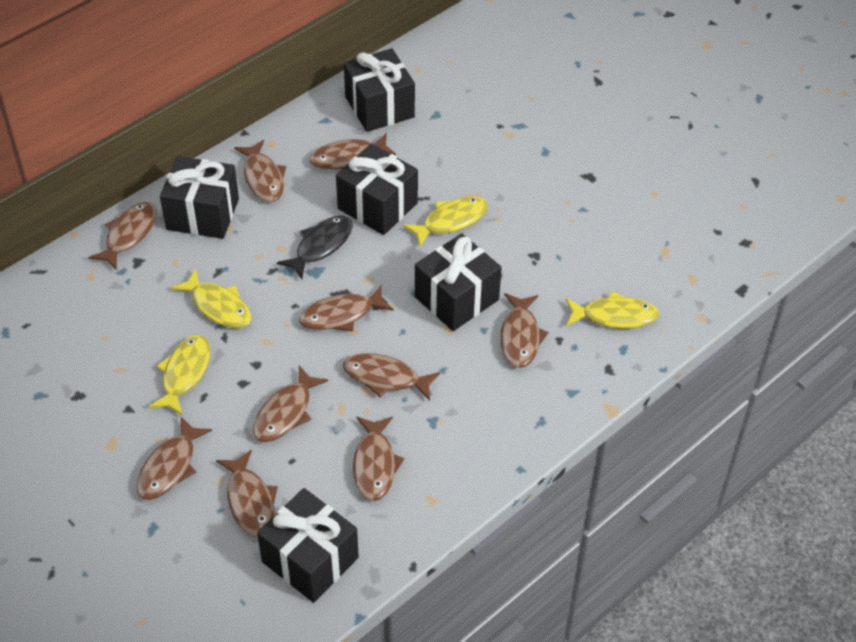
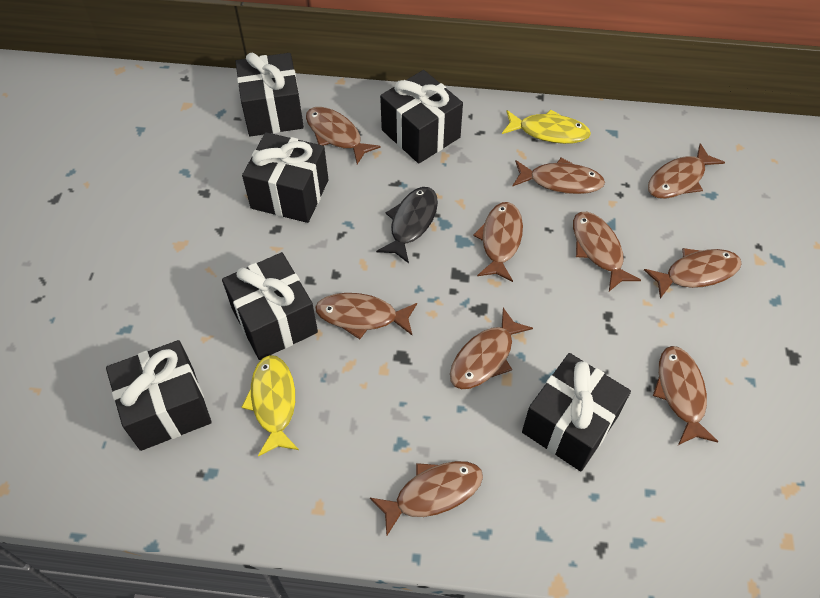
black gift: [160,156,239,239] [257,488,359,603] [336,143,418,235] [344,48,415,132] [415,233,502,331] = 5 -> [106,340,212,451] [222,252,318,360] [236,53,304,136] [242,132,329,223] [380,70,463,164] [522,353,631,471] = 6
yellow fish: [149,335,210,416] [171,268,251,329] [403,197,488,247] [566,291,660,329] = 4 -> [242,355,299,457] [502,109,591,144] = 2

